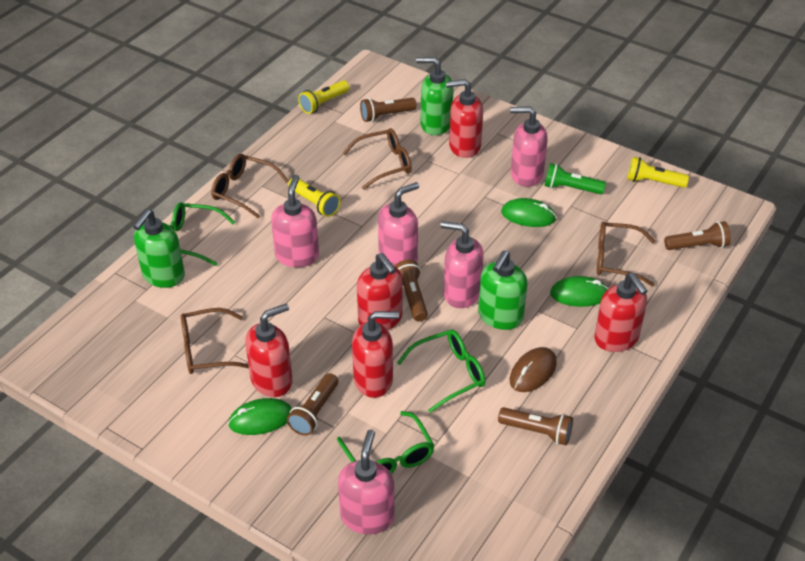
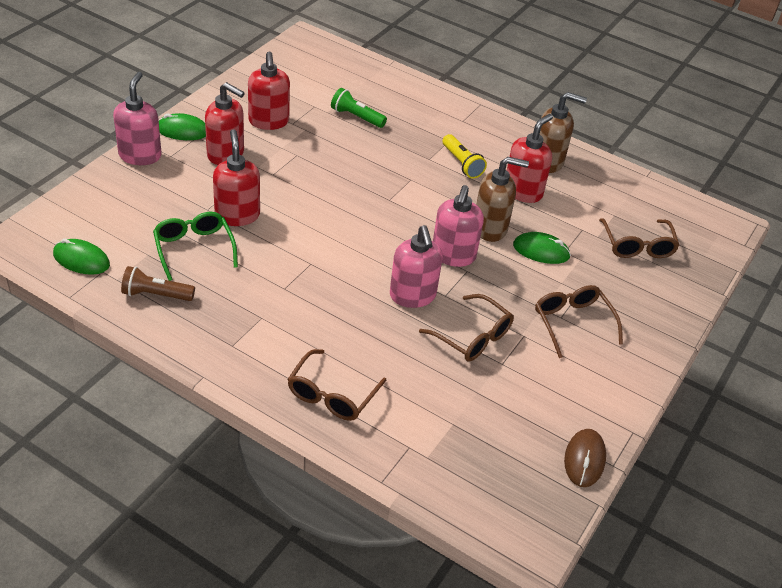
brown flashlight: [287,373,338,436] [360,98,417,122] [395,259,428,322] [498,407,573,445] [664,221,731,250] = 5 -> [121,266,195,301] = 1
brown soap dispenser: none = 0 -> [476,157,529,242] [539,92,587,173] = 2
green glasses: [169,202,235,266] [337,411,435,474] [397,330,486,413] = 3 -> [153,212,238,281] = 1
green soap dispenser: [133,210,185,288] [416,57,454,135] [478,251,527,330] = 3 -> none = 0
pink soap dispenser: [271,175,319,267] [338,430,394,534] [378,182,419,266] [441,221,484,308] [510,106,548,187] = 5 -> [113,72,162,165] [390,225,443,308] [433,185,484,267] = 3
red soap dispenser: [245,304,293,397] [352,311,399,398] [357,253,402,330] [446,79,483,158] [594,273,647,352] = 5 -> [205,82,245,165] [213,129,260,226] [248,52,290,130] [507,114,553,203] = 4
yellow flashlight: [288,178,341,217] [298,80,350,114] [627,157,689,188] = 3 -> [443,134,487,179] = 1

